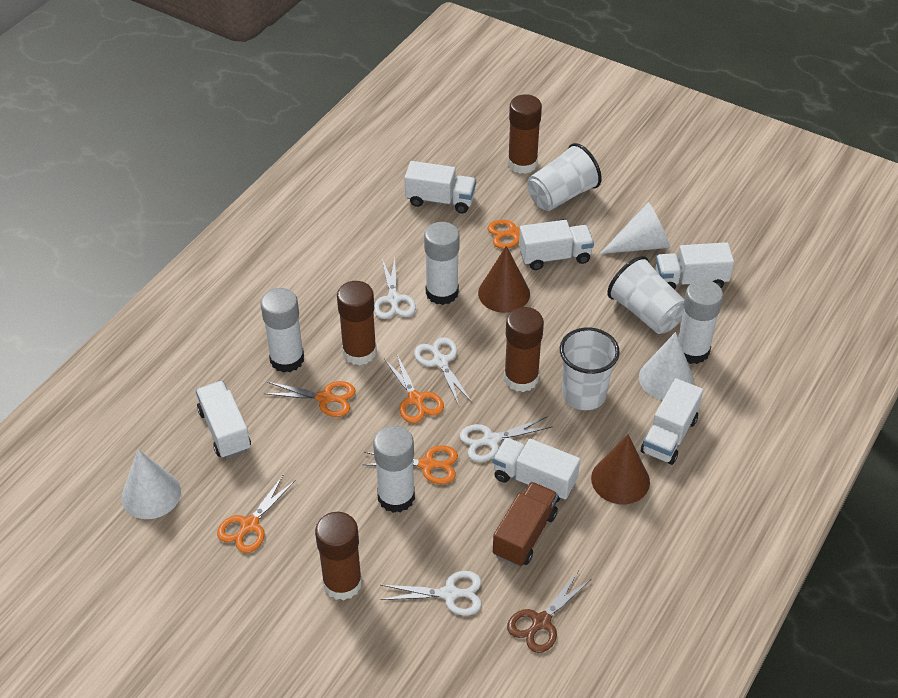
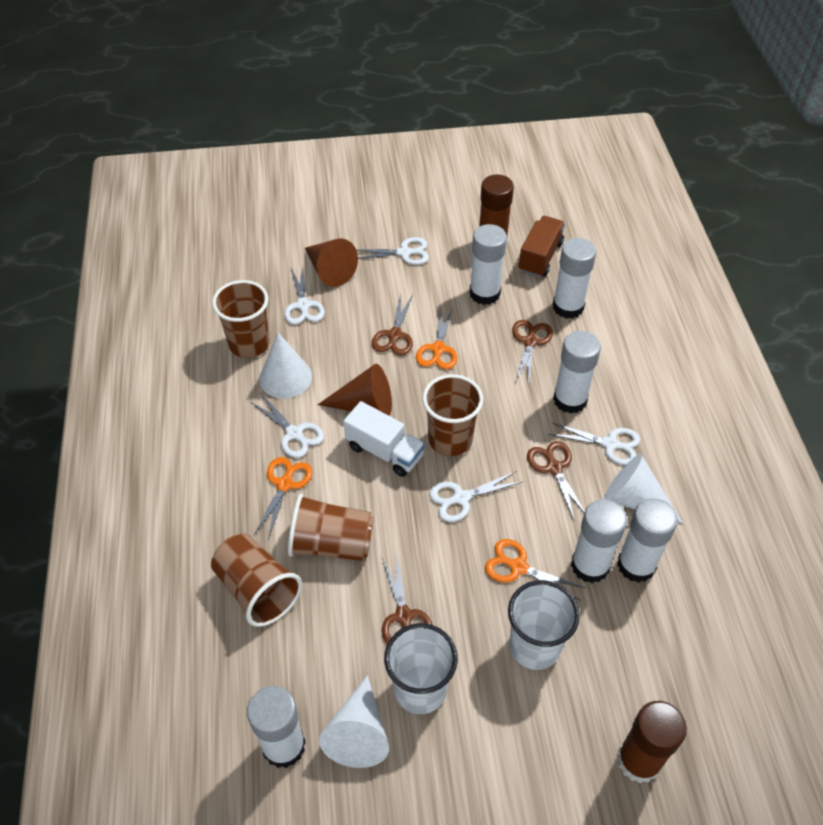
brown cup: none = 0 -> [211,534,302,627] [212,280,270,358] [288,494,374,561] [423,374,483,456] = 4
brown glue stick: [315,512,362,600] [337,281,377,365] [504,307,544,392] [508,94,542,174] = 4 -> [479,174,514,247] [617,701,687,783] = 2
brown scissors: [507,572,591,653] = 1 -> [372,293,413,355] [381,556,432,644] [512,320,553,385] [527,441,585,521] = 4
orange scissors: [217,474,296,553] [263,381,356,417] [362,445,458,484] [384,355,444,423] [487,219,570,249] = 5 -> [254,457,312,540] [416,307,457,370] [485,539,585,600] = 3
white cup: [527,143,602,211] [560,327,620,410] [607,256,684,334] = 3 -> [384,623,458,714] [508,580,580,670] = 2
white glue stick: [261,288,304,373] [373,425,415,513] [424,222,460,305] [678,279,723,364] = 4 -> [247,686,306,768] [469,224,507,305] [553,238,596,319] [553,331,601,414] [571,499,627,583] [617,499,678,583] = 6
white scissors: [374,258,416,319] [380,571,482,616] [414,337,472,405] [460,417,553,462] = 4 -> [251,394,324,458] [284,267,325,325] [356,237,429,265] [430,471,522,522] [548,422,641,465] = 5
white truck: [196,381,251,459] [404,161,476,213] [493,438,580,503] [519,220,594,270] [641,378,703,465] [655,242,734,290] = 6 -> [344,401,425,477] = 1

